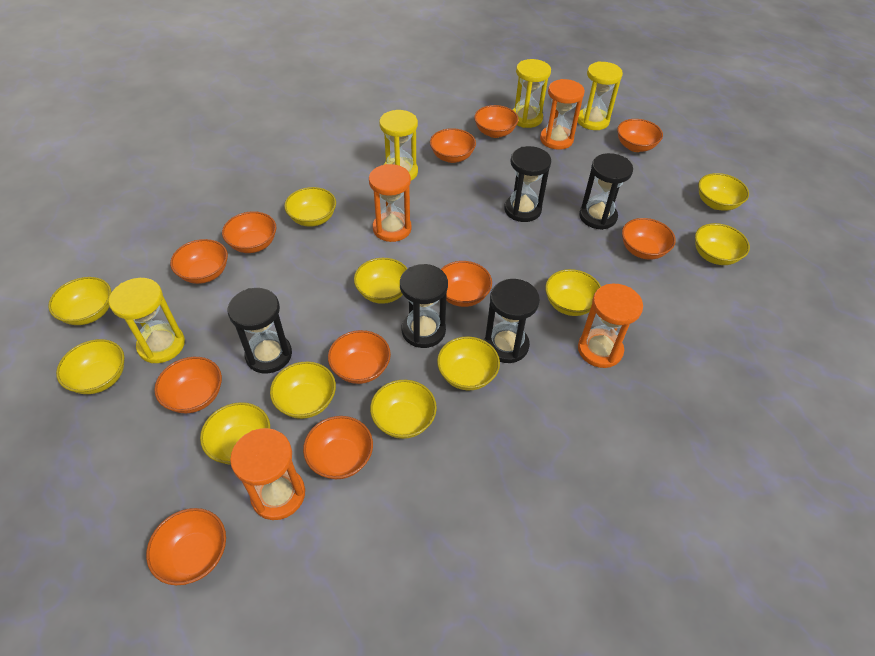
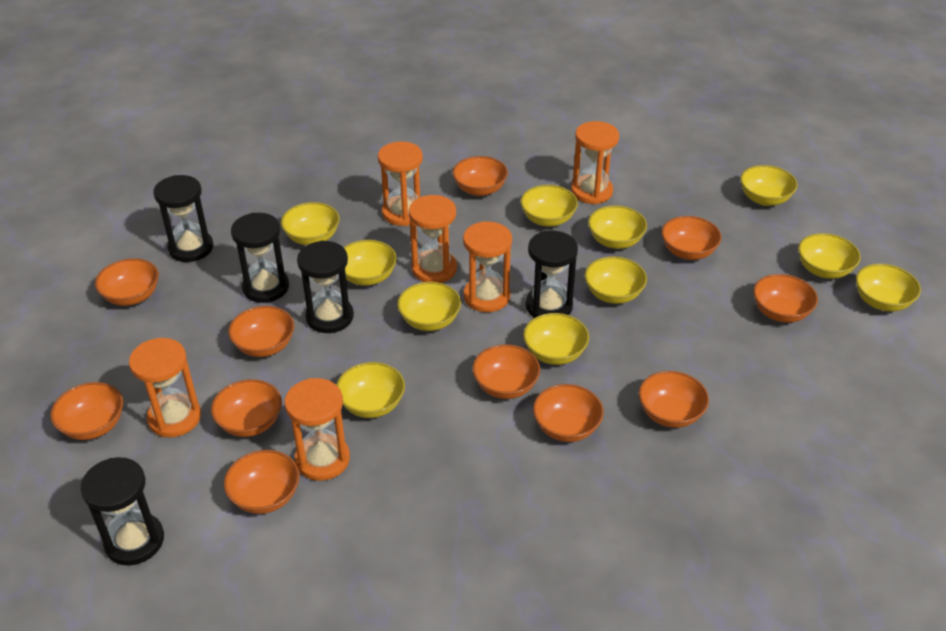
orange hourglass: [230,428,305,520] [369,164,412,242] [540,79,585,150] [578,283,643,368] = 4 -> [129,338,201,437] [285,378,350,481] [378,142,423,226] [409,195,457,283] [463,221,512,312] [571,121,619,204] = 6
yellow hourglass: [109,278,185,363] [379,110,418,181] [513,59,551,128] [578,61,623,130] = 4 -> none = 0

